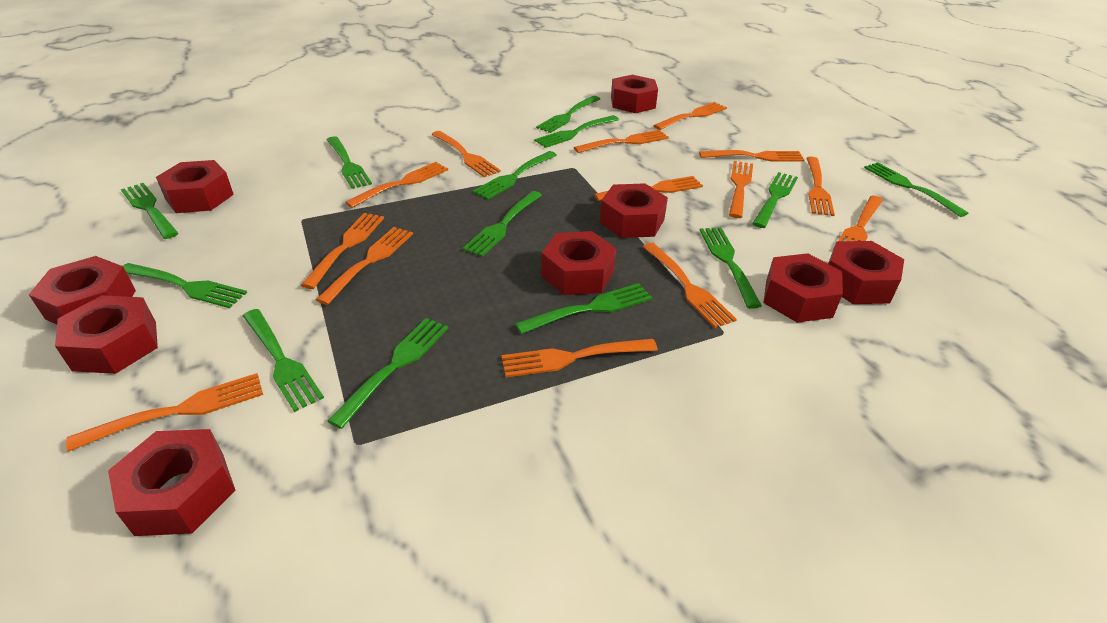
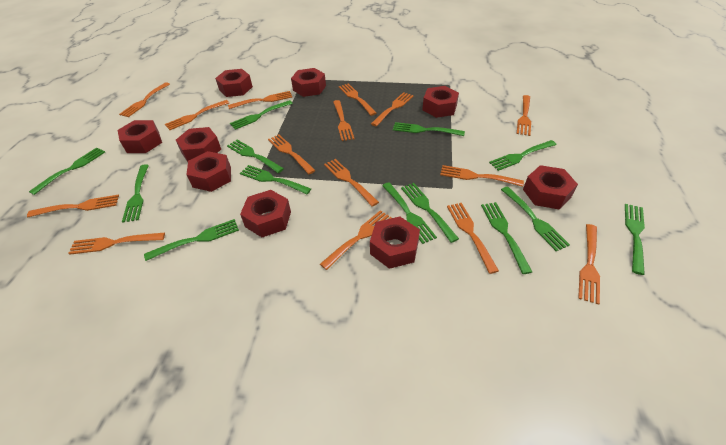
orange fork: [66,373,263,452] [301,213,384,289] [316,227,413,305] [345,162,448,208] [431,131,501,177] [501,339,658,378] [574,130,669,153] [594,176,703,201] [642,242,737,328] [653,102,727,130] [699,150,805,162] [729,161,753,218] [807,157,835,216] [833,196,883,249] = 14 -> [27,195,119,217] [68,233,165,255] [119,82,170,117] [165,100,229,130] [228,91,292,109] [268,134,316,174] [320,210,392,270] [324,159,379,207] [333,100,354,141] [339,83,376,116] [371,92,414,127] [440,165,524,187] [447,203,499,274] [517,95,531,136] [578,224,600,305] = 15

